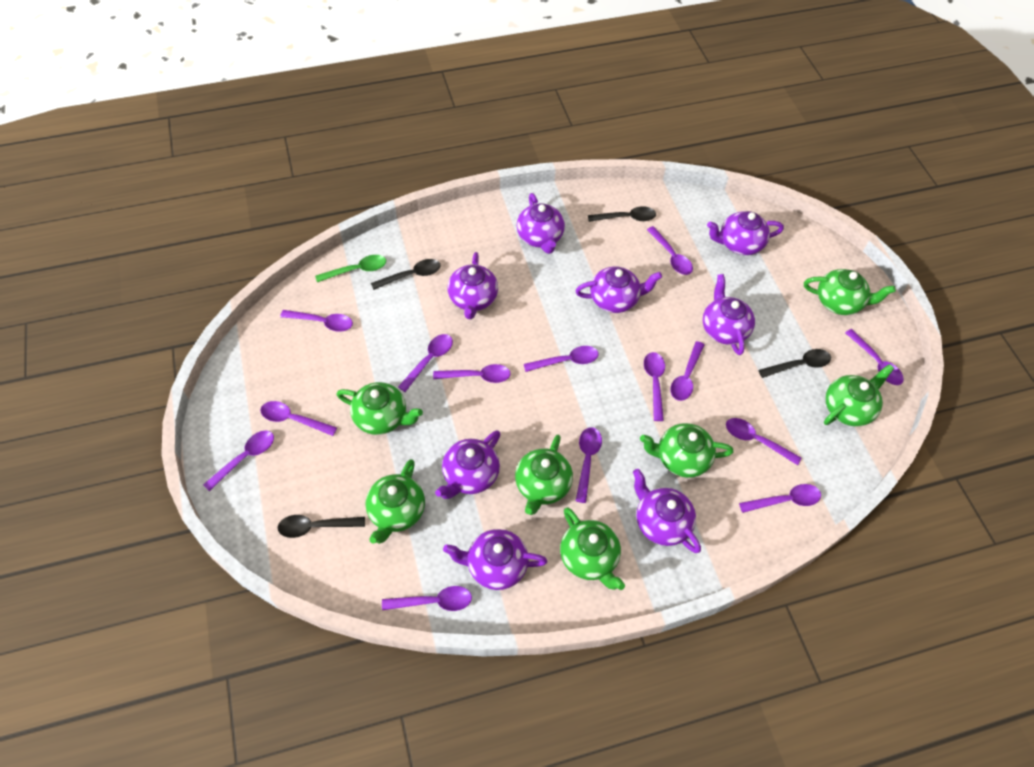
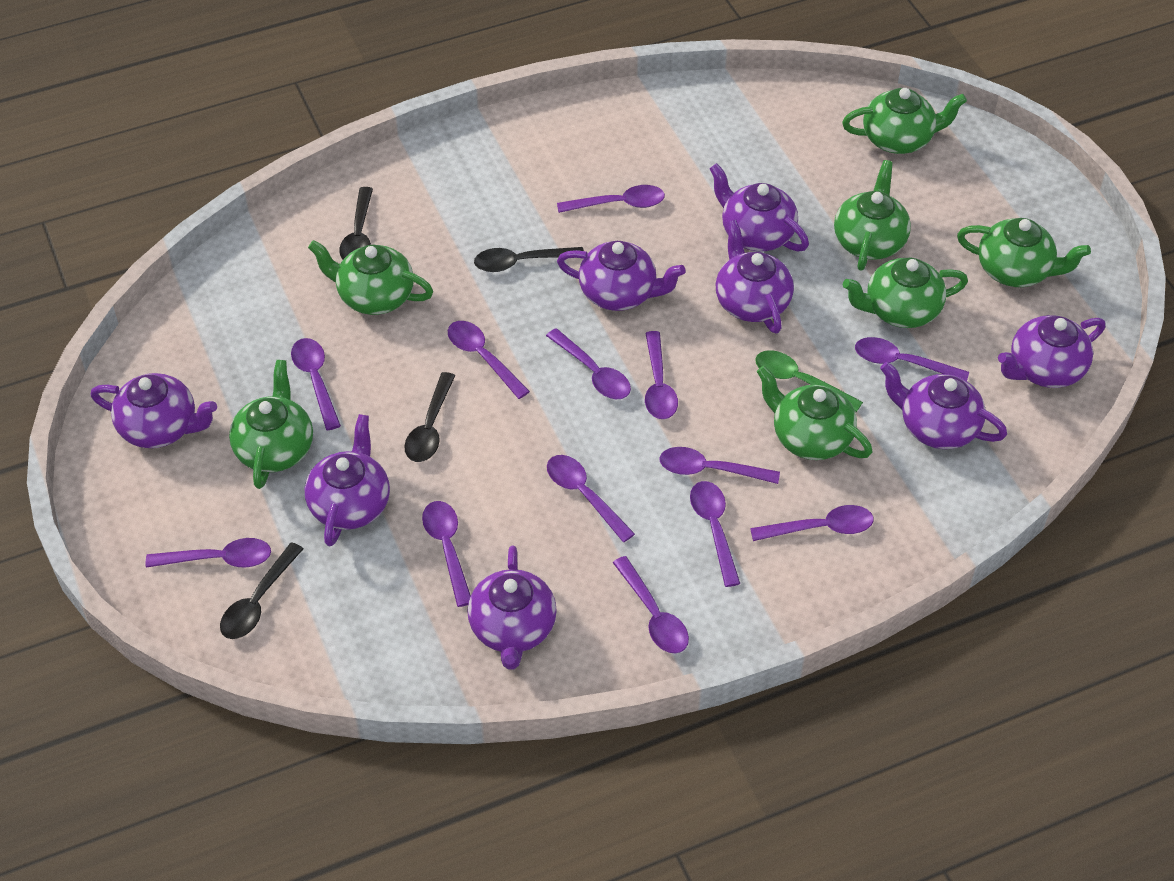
purple spoon: [203,430,274,491] [260,401,337,436] [280,310,353,332] [382,586,472,611] [398,334,453,392] [433,364,511,383] [524,346,599,372] [576,427,602,503] [644,352,665,421] [647,226,693,275] [670,341,704,401] [726,418,801,465] [739,484,821,513] [845,329,904,385] = 14 -> [146,538,271,568] [291,338,341,430] [422,501,471,607] [448,321,530,399] [546,328,631,399] [547,455,635,542] [557,185,665,213] [613,556,689,654] [645,331,678,419] [659,447,780,484] [690,481,740,587] [750,505,873,541] [855,337,969,381] = 13

